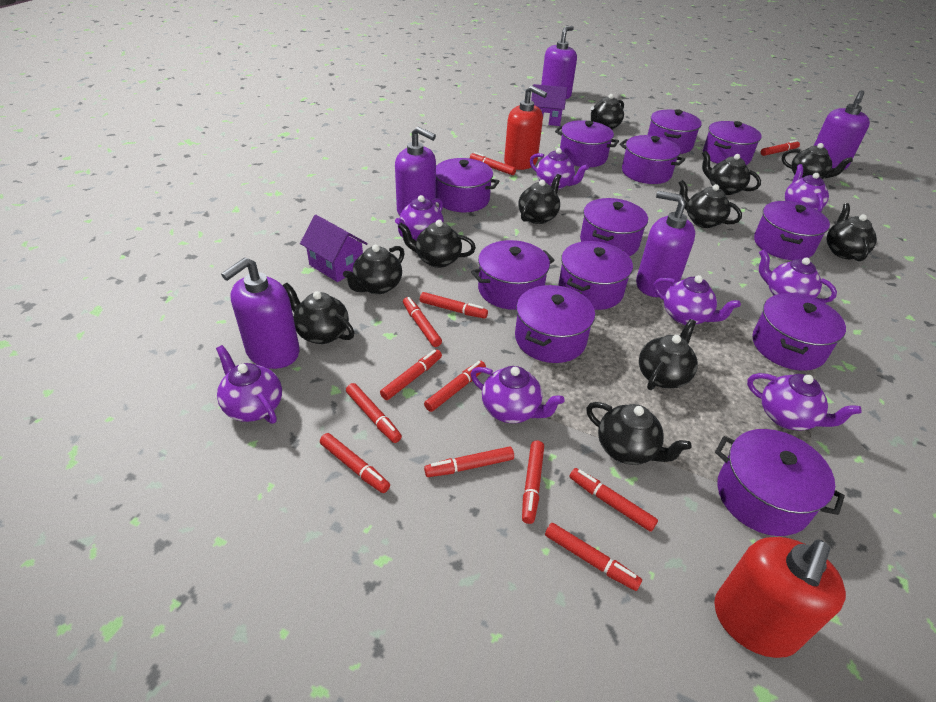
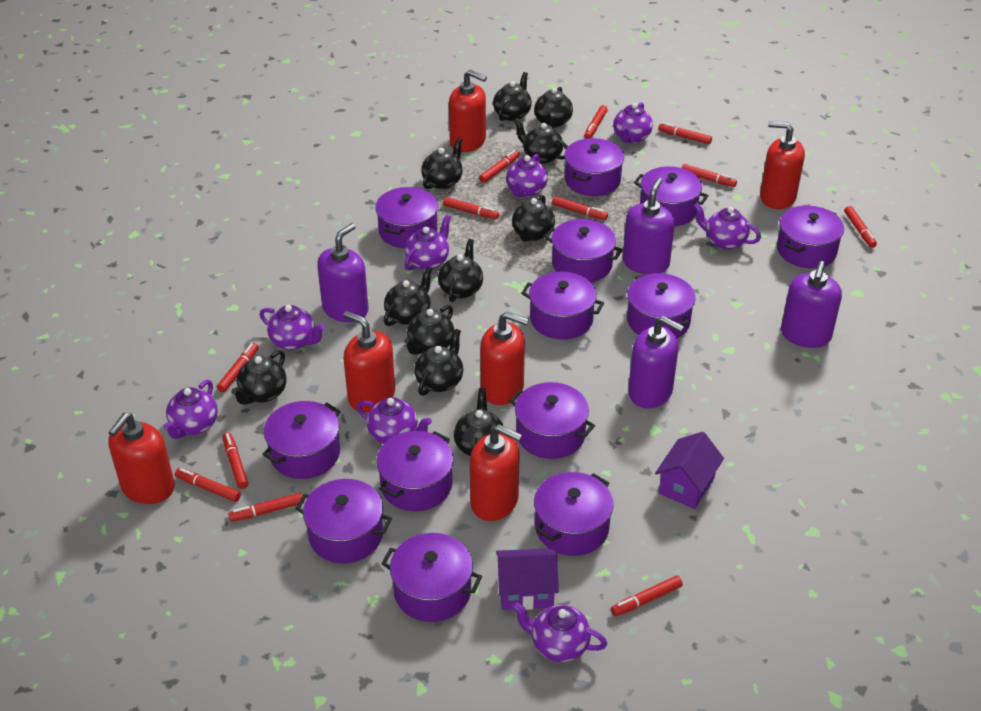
purple pot: [436,158,500,212] [471,240,555,310] [515,285,595,363] [555,120,619,167] [558,241,633,310] [580,198,648,256] [620,135,685,184] [648,109,702,154] [703,121,762,165] [715,429,845,536] [752,293,846,371] [754,201,830,260] = 12 -> [263,401,341,479] [295,479,392,563] [375,187,438,248] [376,431,454,511] [381,533,482,622] [509,382,595,459] [521,272,604,340] [534,472,614,556] [545,219,623,282] [564,138,624,196] [627,273,695,338] [634,166,709,226] [777,206,844,268] = 13
purple soap dispenser: [221,257,300,369] [395,126,436,215] [541,26,577,99] [636,191,695,297] [814,90,870,170] = 5 -> [317,223,369,322] [623,178,675,274] [628,316,684,408] [781,261,842,348] = 4
red soap dispenser: [504,85,547,170] [714,537,846,658] = 2 -> [108,413,175,504] [344,311,395,412] [449,70,487,152] [470,424,522,521] [480,312,529,405] [760,121,805,209] = 6

